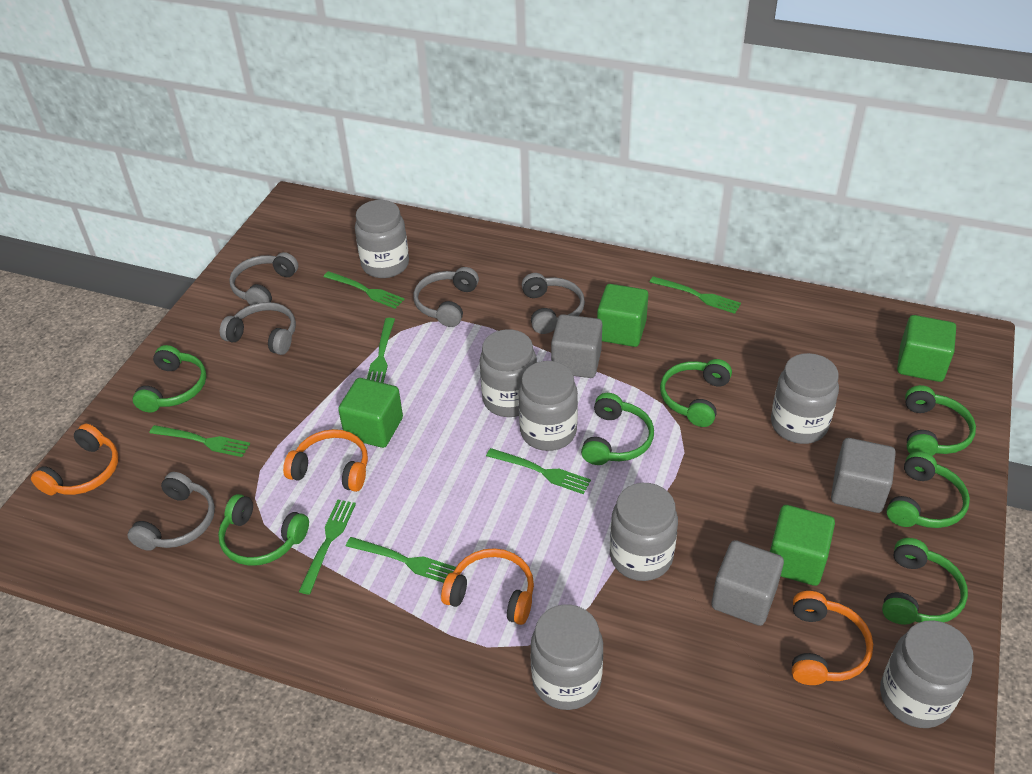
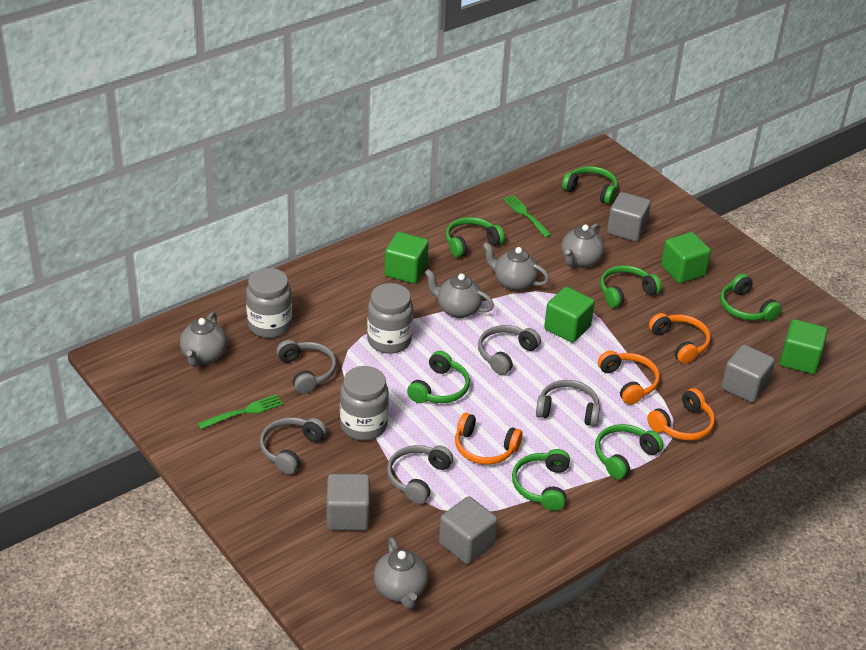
green fork: [150,425,250,457] [298,500,356,595] [324,271,405,309] [346,537,456,583] [367,318,395,383] [486,448,591,494] [650,276,741,314] = 7 -> [198,394,283,429] [503,195,551,238] = 2
grey cube: [551,314,602,378] [711,540,784,626] [831,438,896,513] = 3 -> [327,474,370,530] [439,496,498,564] [607,192,651,242] [721,344,775,403] = 4
grey jar: [355,200,409,278] [479,329,537,417] [518,361,578,451] [531,604,603,710] [610,483,678,581] [771,353,839,444] [880,621,974,728] = 7 -> [246,268,292,338] [340,366,389,441] [367,283,413,354] = 3
grey teapot: none = 0 -> [180,312,227,367] [374,537,428,609] [424,269,494,318] [483,242,550,291] [561,223,604,268] = 5

